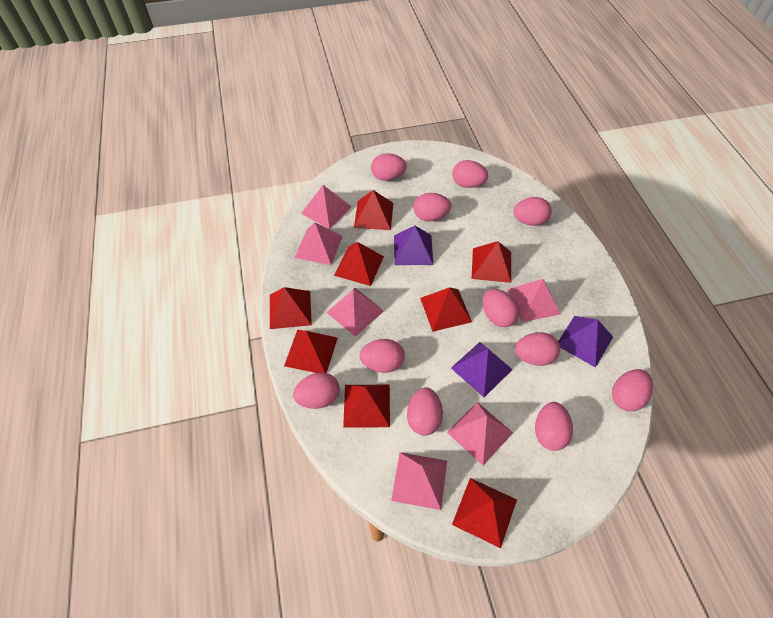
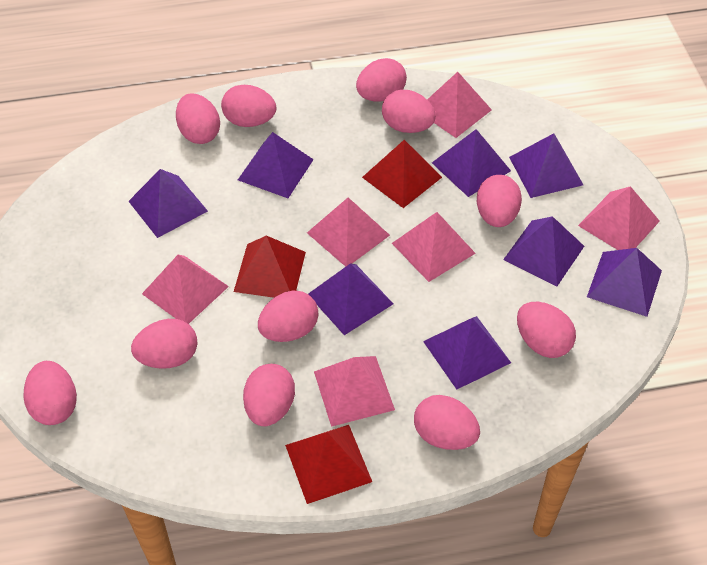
purple pyramid: [394,226,433,265] [451,342,513,397] [558,316,613,368] = 3 -> [128,169,208,238] [238,132,314,198] [308,263,393,335] [423,316,511,390] [432,129,511,197] [503,216,584,286] [509,133,583,198] [587,248,662,317] = 8
red pyramid: [270,287,312,329] [284,330,338,373] [334,242,384,286] [343,385,390,428] [354,190,393,230] [420,287,472,332] [452,478,517,548] [472,241,511,283] = 8 -> [234,236,306,298] [285,425,372,504] [362,140,442,208] = 3

